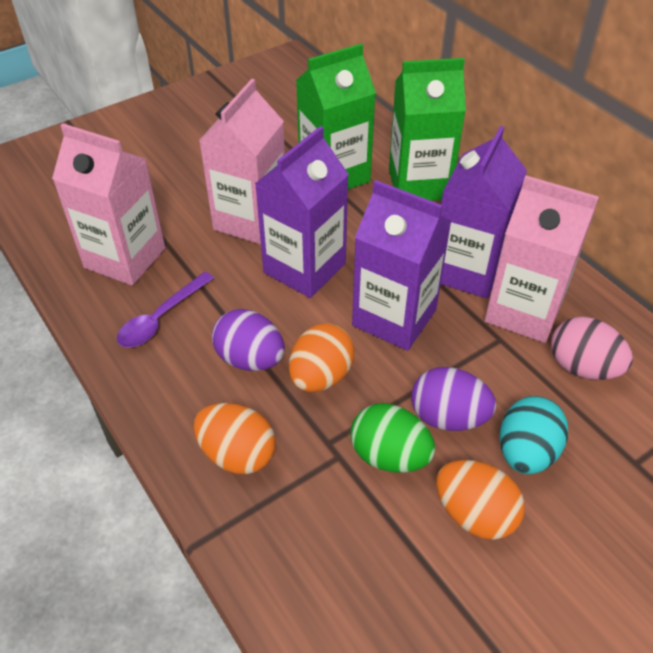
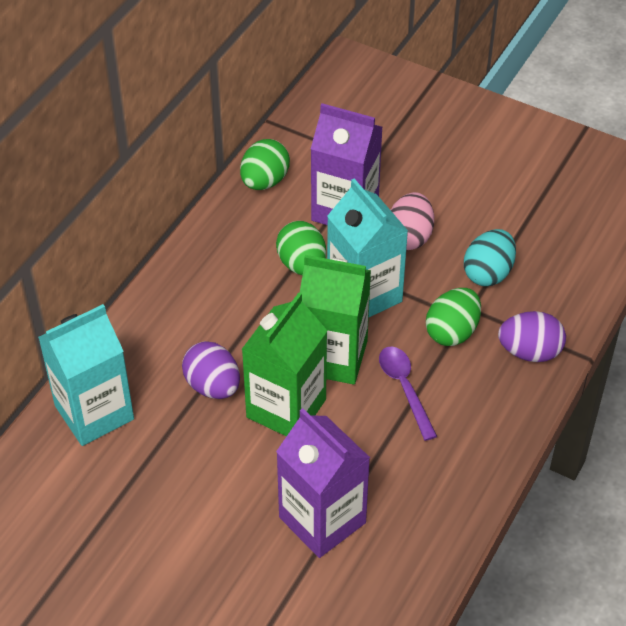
green egg: [351,403,435,473] = 1 -> [240,139,290,190] [276,221,326,276] [426,288,481,346] = 3
orange egg: [194,403,276,474] [289,323,354,392] [436,460,525,540] = 3 -> none = 0
pink carton: [52,124,165,286] [199,79,285,244] [484,175,599,343] = 3 -> none = 0
purple carton: [255,126,349,298] [352,180,452,351] [441,126,527,298] = 3 -> [276,408,370,558] [311,103,383,225] = 2
turquoise carton: none = 0 -> [38,304,134,446] [327,179,408,317] = 2

